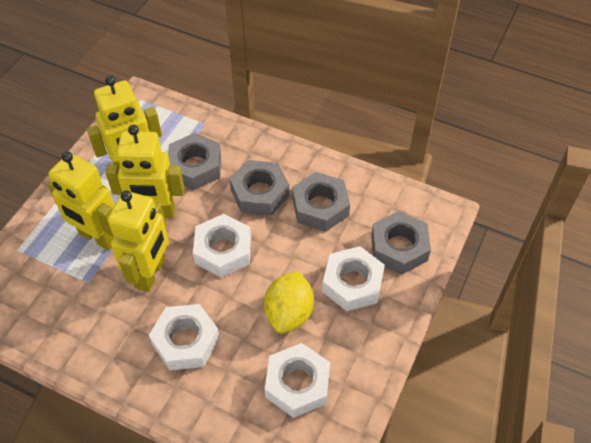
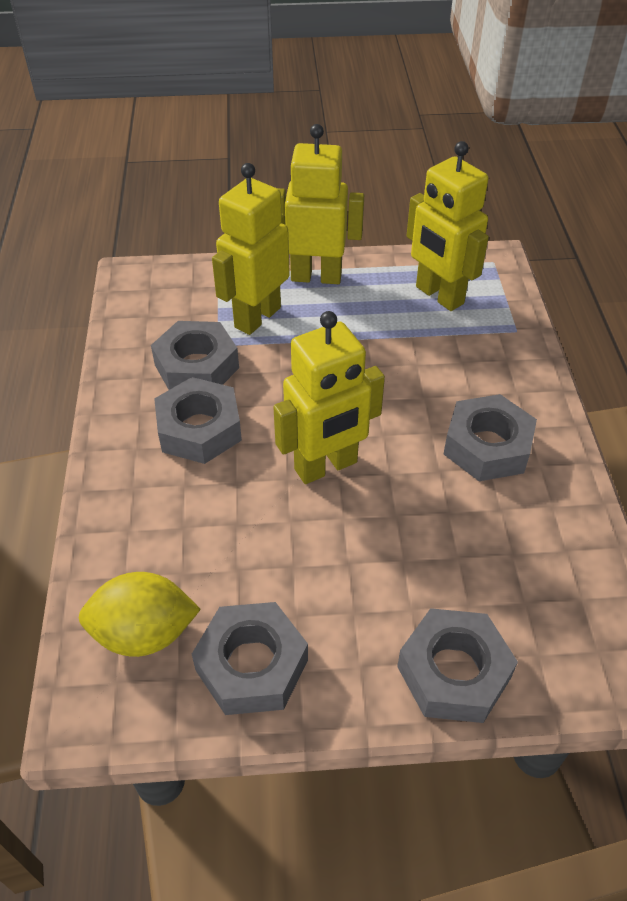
grey nut: [168,133,221,190] [230,160,289,216] [292,172,350,232] [371,211,431,274] = 4 -> [151,321,239,390] [154,377,242,464] [192,602,308,715] [397,608,518,723] [444,394,537,481] = 5
white nut: [149,304,220,370] [193,214,251,278] [265,343,330,418] [322,246,385,311] = 4 -> none = 0

